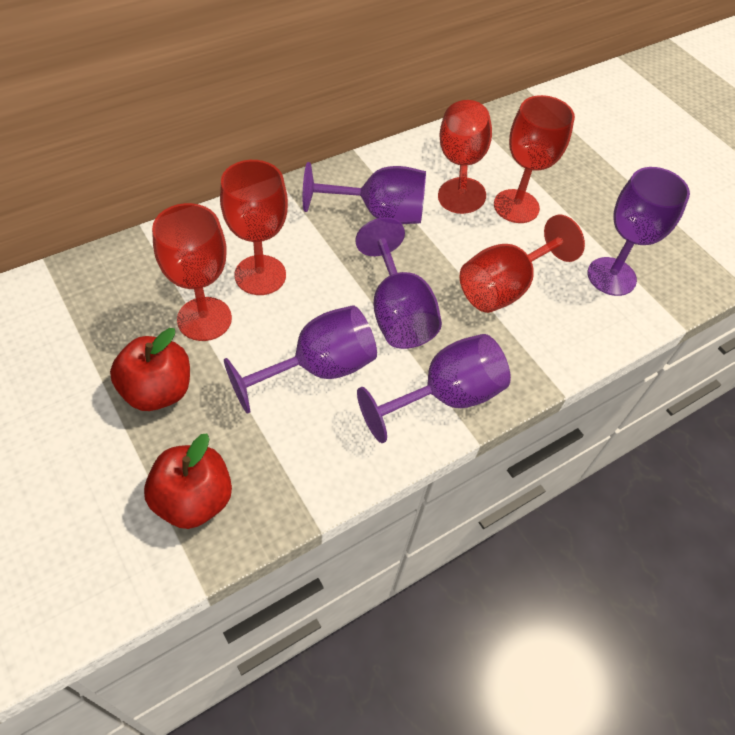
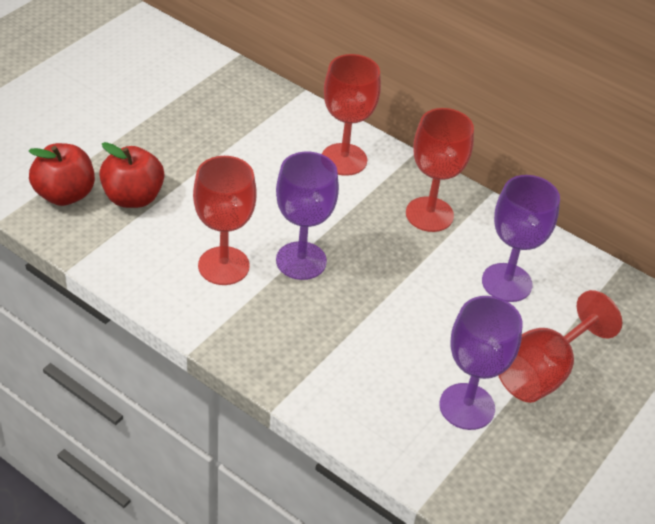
purple goblet: [224,305,377,414] [303,162,426,224] [355,217,442,349] [357,334,511,443] [587,167,690,296] = 5 -> [276,152,339,280] [439,296,522,430] [482,175,560,302] = 3
red goblet: [152,203,232,341] [220,160,288,295] [438,100,492,214] [460,215,585,313] [494,95,575,223] = 5 -> [193,156,257,285] [322,54,381,176] [406,108,474,232] [498,290,622,403] = 4

